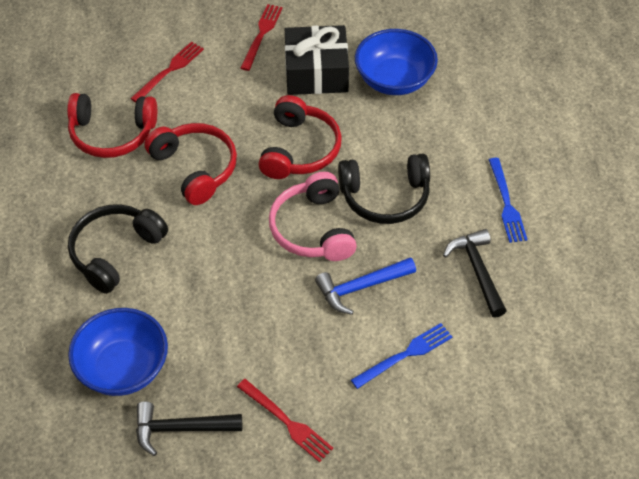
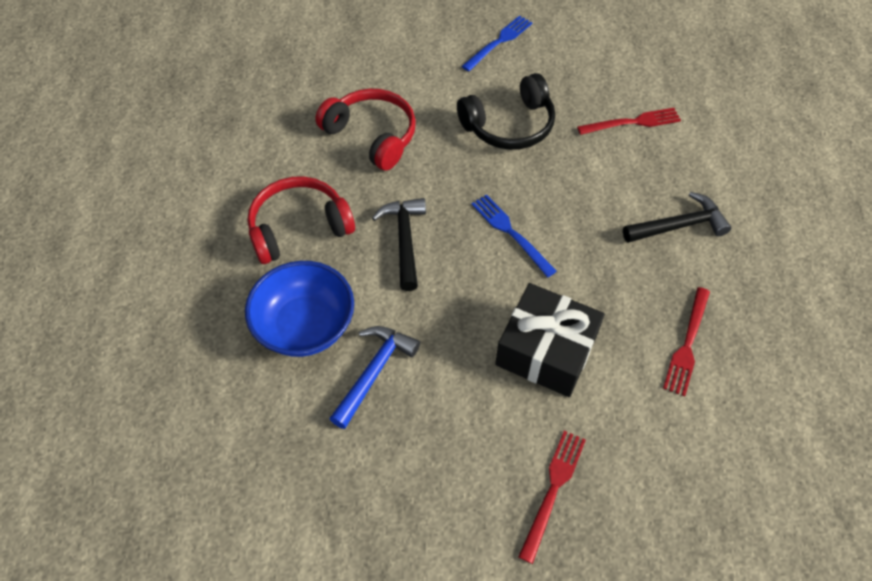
black headphones: [68,204,168,294] [338,154,430,224] = 2 -> [457,73,555,150] = 1
blue bowl: [68,308,168,396] [355,29,438,95] = 2 -> [245,261,354,357] = 1
pink headphones: [269,172,357,261] = 1 -> none = 0
red headphones: [67,93,157,158] [144,123,237,205] [258,95,342,179] = 3 -> [247,176,355,264] [315,89,416,171] = 2

